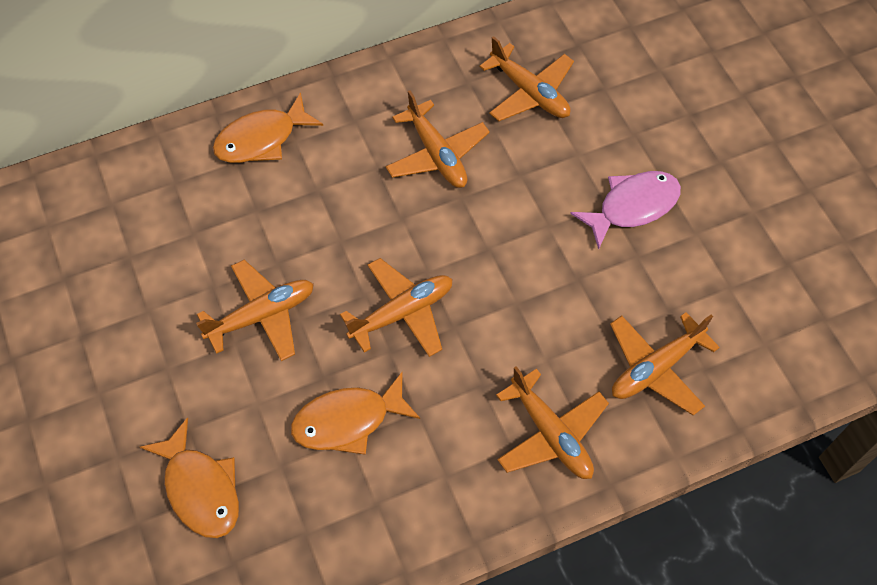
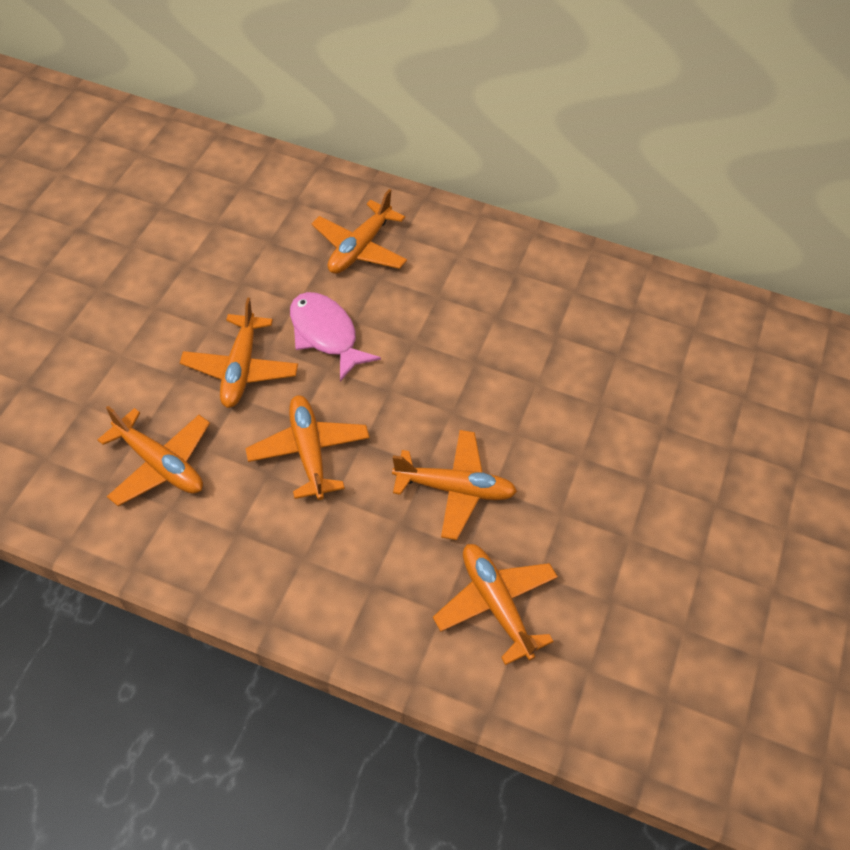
orange fish: [140,417,239,538] [213,92,323,163] [291,372,420,455] = 3 -> none = 0

